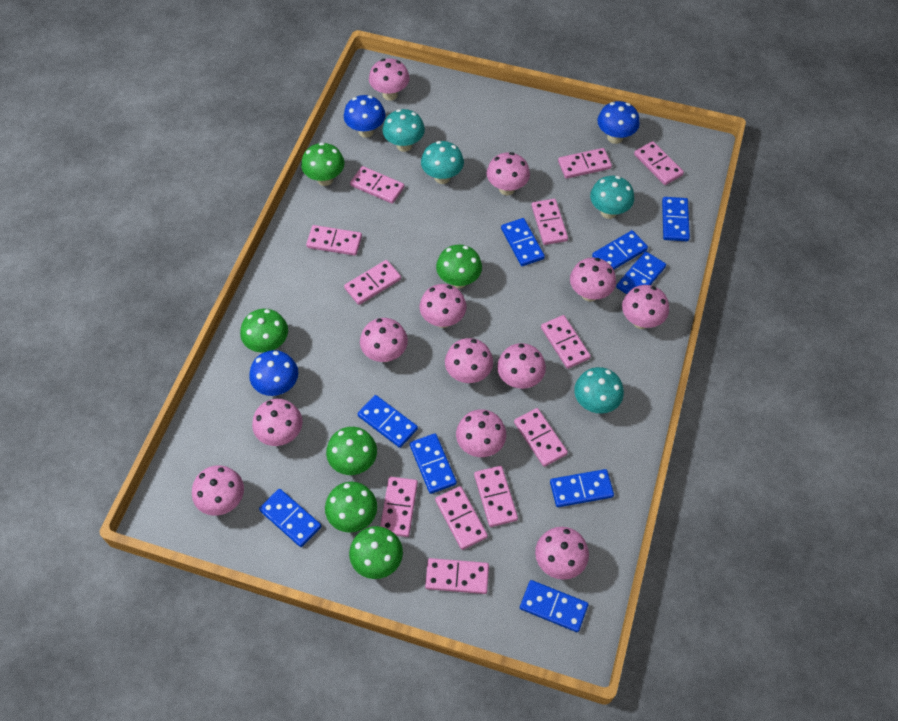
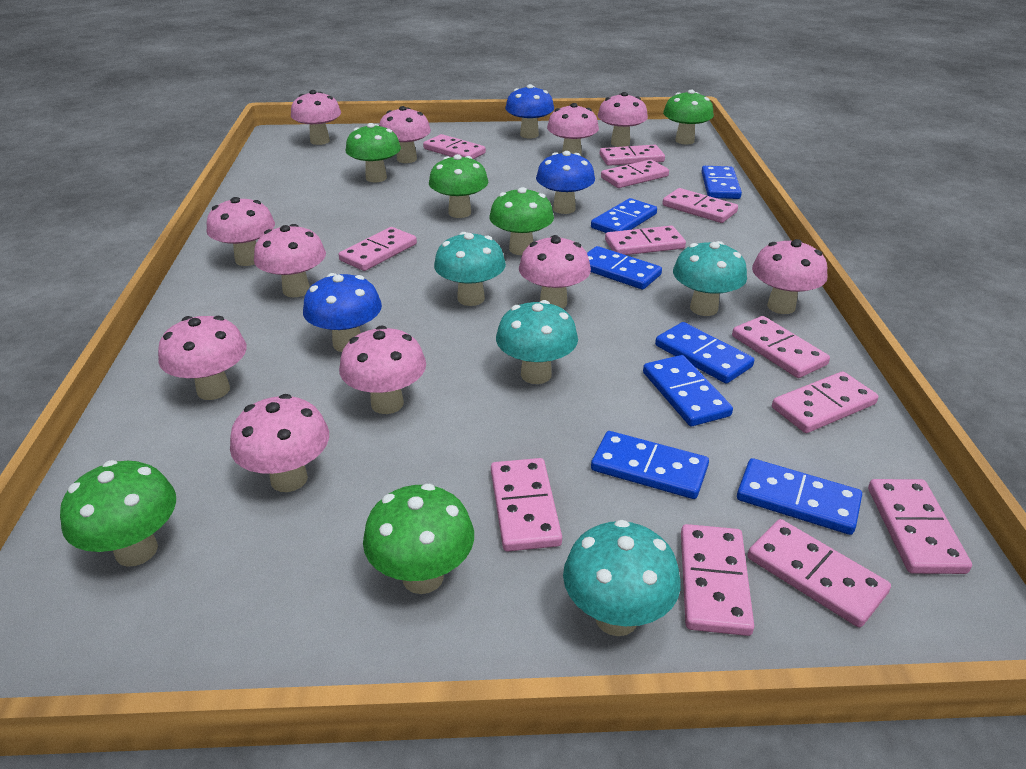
blue domino: [259,489,321,547] [358,395,418,448] [410,433,457,494] [501,218,545,266] [520,580,588,632] [550,469,614,507] [592,230,648,270] [616,251,666,294] [662,197,690,241] = 9 -> [587,246,662,290] [591,198,657,233] [591,431,709,499] [643,355,733,426] [655,322,754,384] [701,166,742,199] [737,458,862,535] = 7
pink mushroom: [192,465,244,516] [252,399,303,446] [360,318,408,362] [369,58,410,101] [420,284,466,328] [445,338,493,383] [456,409,506,457] [487,152,530,195] [497,343,546,389] [535,527,589,580] [570,258,616,302] [622,285,669,329] = 12 -> [158,316,247,400] [206,197,275,266] [230,394,329,492] [254,224,326,297] [291,90,341,145] [339,326,426,414] [379,106,431,163] [519,235,591,309] [547,103,599,156] [597,92,648,147] [752,239,827,314] = 11

